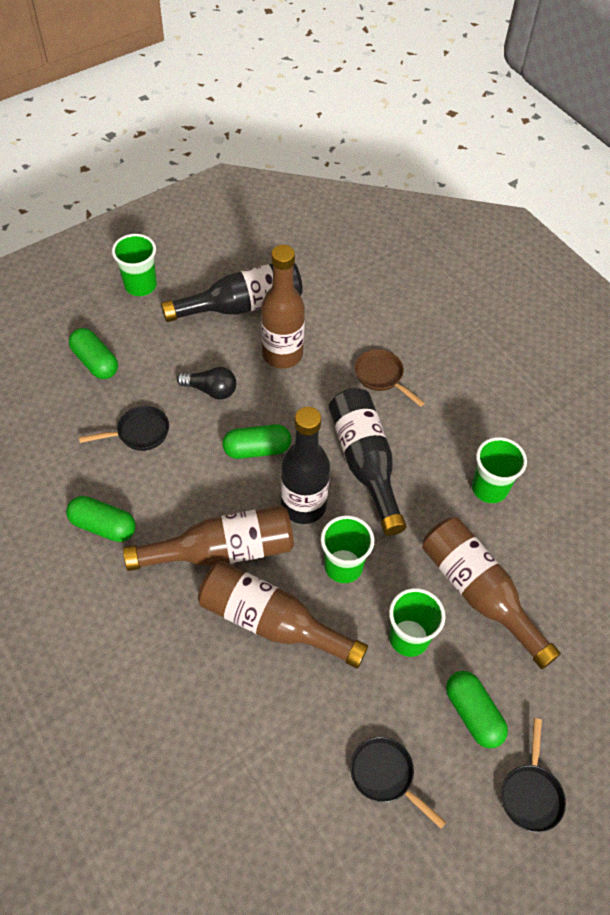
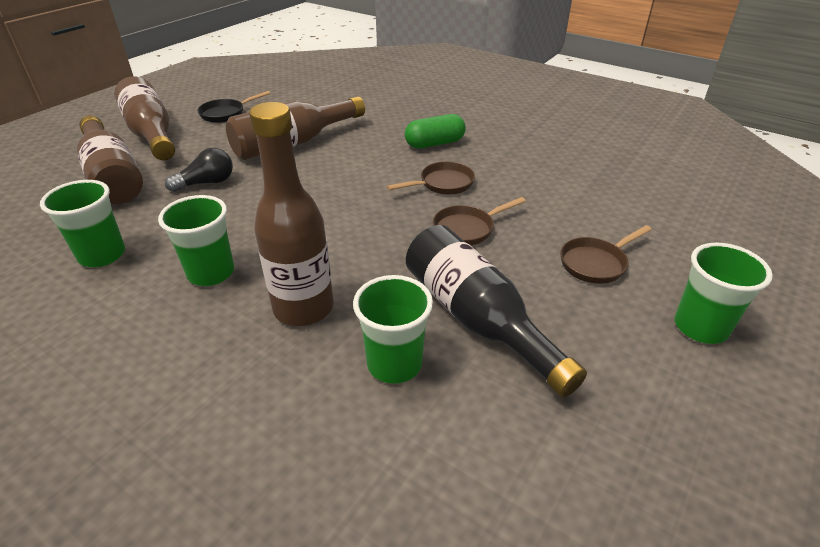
black bottle: [161,263,303,322] [281,407,330,524] [329,388,406,536] = 3 -> [406,225,587,397] = 1
black pan: [79,406,169,451] [350,737,446,829] [501,718,566,833] = 3 -> [197,91,271,123] = 1
brown pan: [355,349,424,407] = 1 -> [387,162,475,195] [433,197,526,245] [561,225,652,284] = 3
green capsule: [66,496,136,542] [69,328,118,379] [222,424,291,459] [446,671,508,748] = 4 -> [405,114,466,148] = 1

